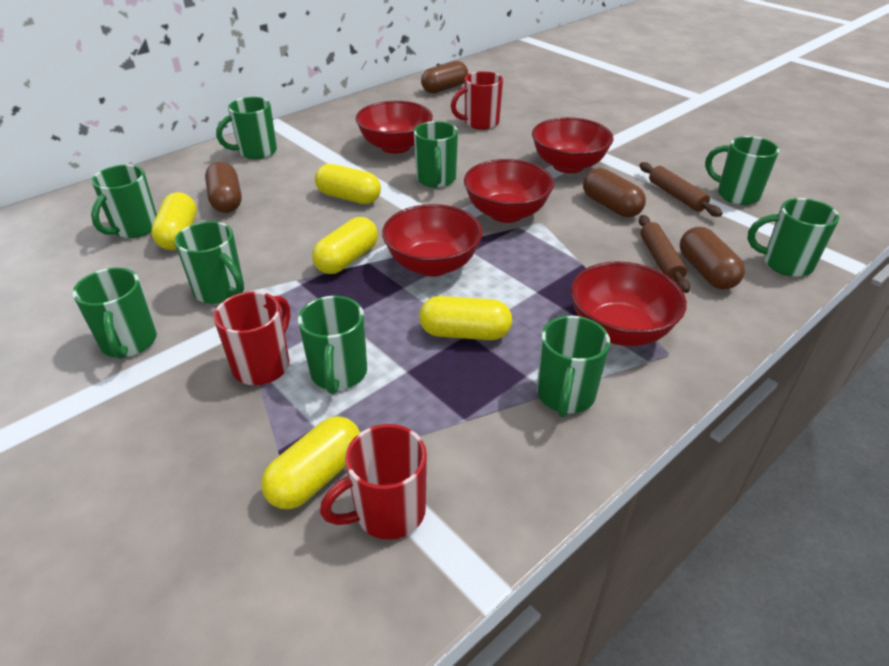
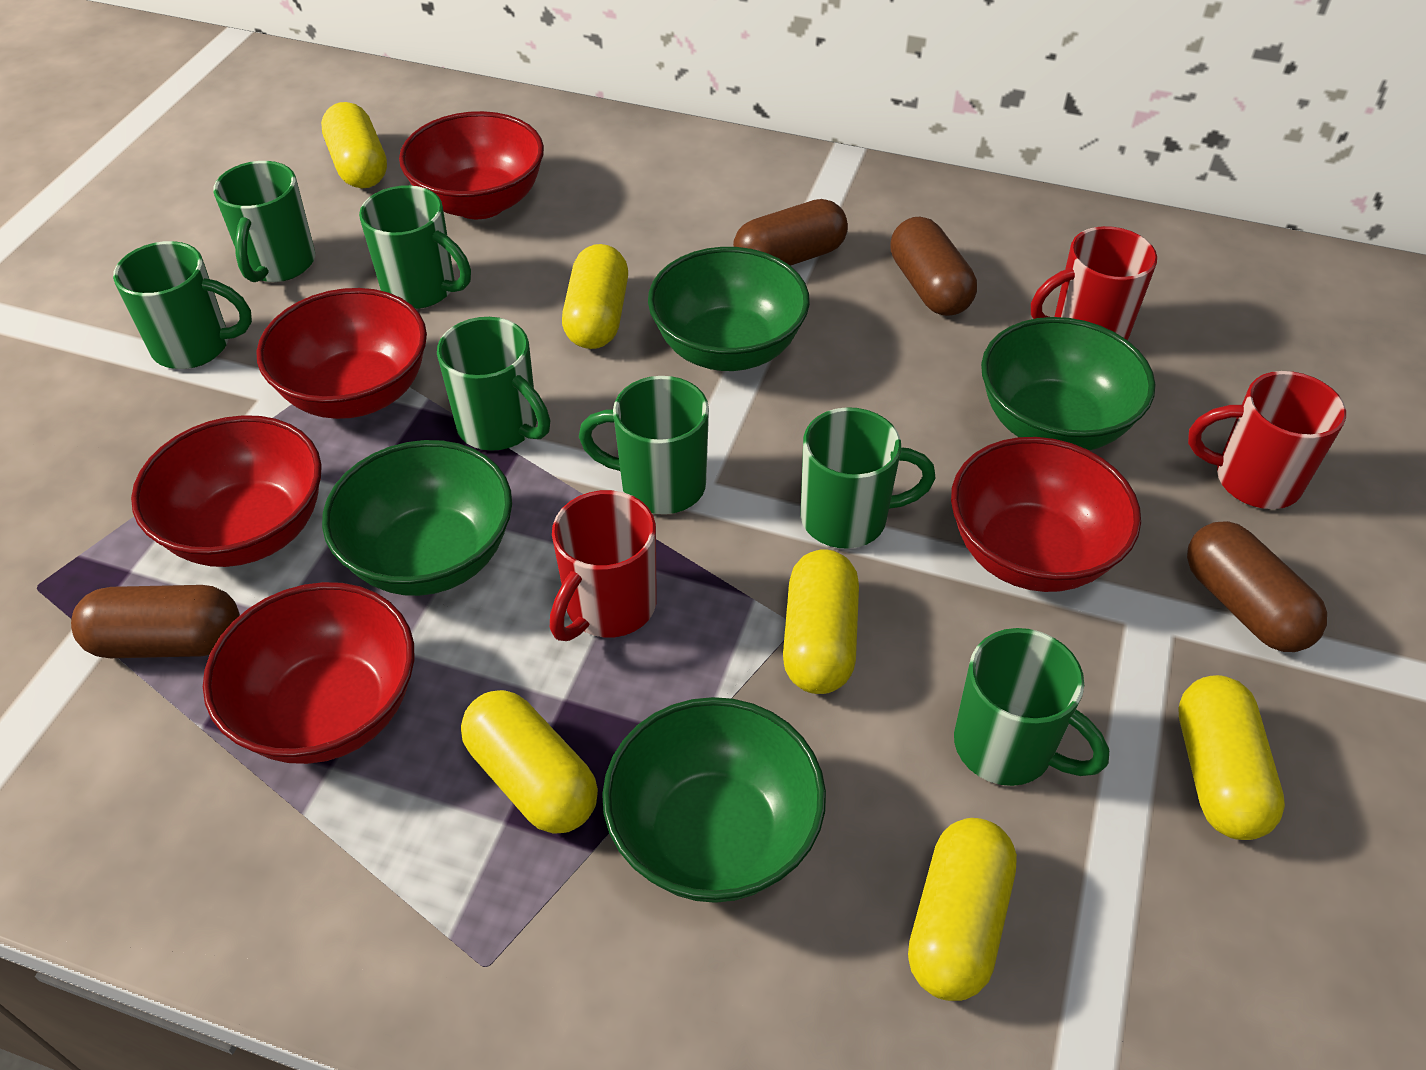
brown rolling pin: [639,162,722,217] [639,215,690,293] = 2 -> none = 0
green bowl: none = 0 -> [322,440,512,596] [602,697,826,903] [648,247,810,371] [981,317,1155,450] = 4
green mug: [73,268,157,359] [91,165,157,238] [175,221,244,304] [216,97,277,159] [298,296,367,394] [414,121,458,188] [537,316,610,417] [705,136,779,205] [748,198,839,277] = 9 -> [113,241,252,369] [213,161,315,282] [359,185,471,309] [437,317,551,451] [579,376,709,514] [800,407,936,549] [954,628,1109,786] = 7
yellow capsule: [151,192,197,250] [261,416,360,509] [312,217,378,274] [315,164,381,204] [419,296,512,340] = 5 -> [321,102,387,188] [461,690,598,834] [562,244,628,349] [783,549,859,694] [908,818,1017,1001] [1178,675,1285,840] = 6

